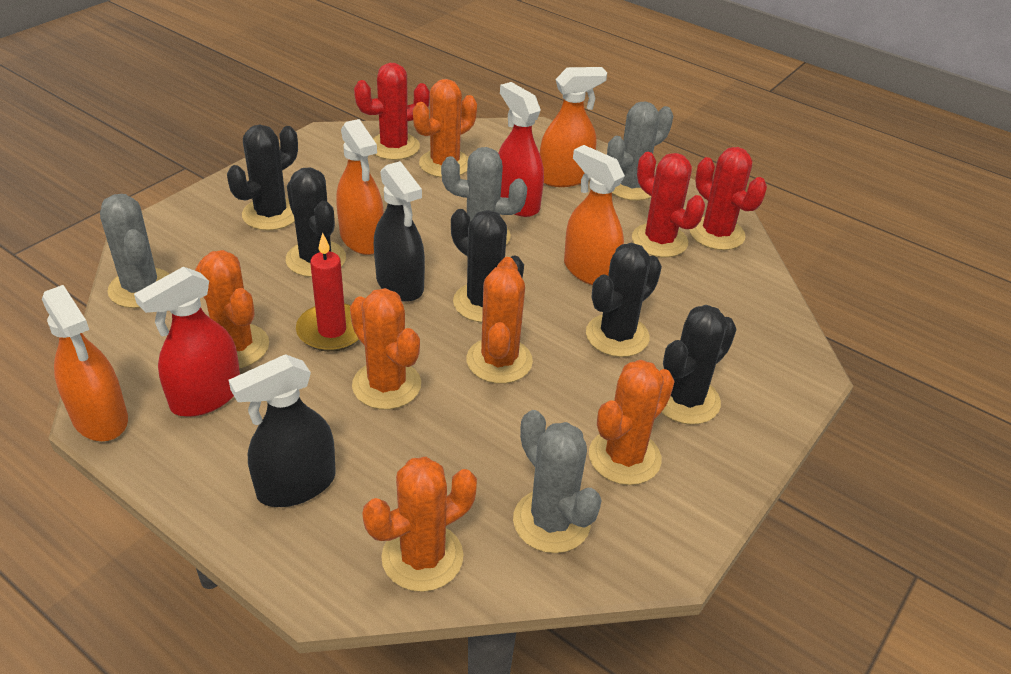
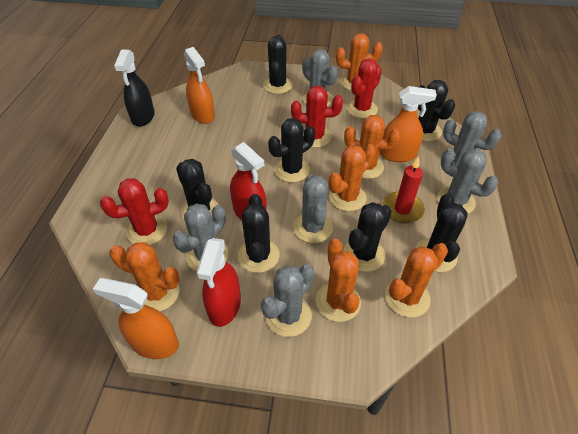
black cactus: [227,124,298,230] [286,167,346,277] [451,209,524,322] [586,243,662,357] [661,305,736,425] = 5 -> [176,159,219,221] [238,194,280,273] [263,35,293,94] [268,118,315,183] [344,202,392,272] [416,193,468,272] [418,80,455,142] = 7
black spray bottle: [229,354,336,507] [374,161,425,302] = 2 -> [114,49,155,127] = 1
grey cactus: [100,194,169,308] [441,147,527,245] [513,410,602,553] [607,101,673,201] = 4 -> [172,203,228,271] [261,264,314,337] [293,175,333,243] [302,49,338,106] [437,148,498,214] [443,111,502,166] = 6
orange spray bottle: [42,285,128,441] [336,119,384,255] [540,67,607,187] [564,145,625,285] = 4 -> [93,278,179,359] [184,47,215,124] [380,86,437,162] = 3

